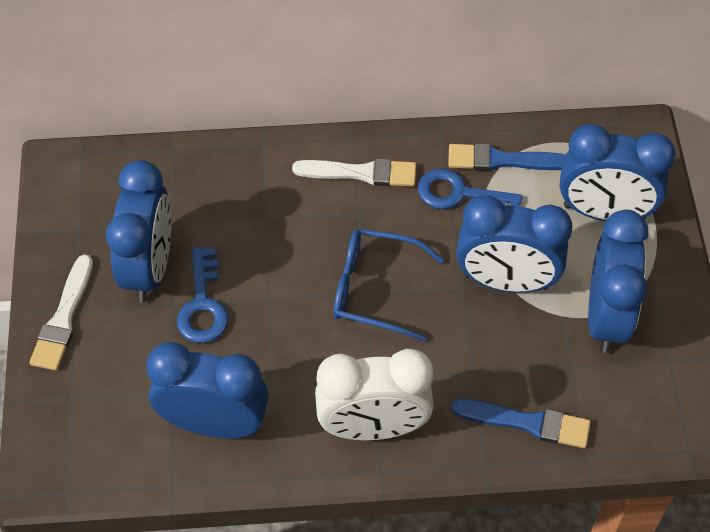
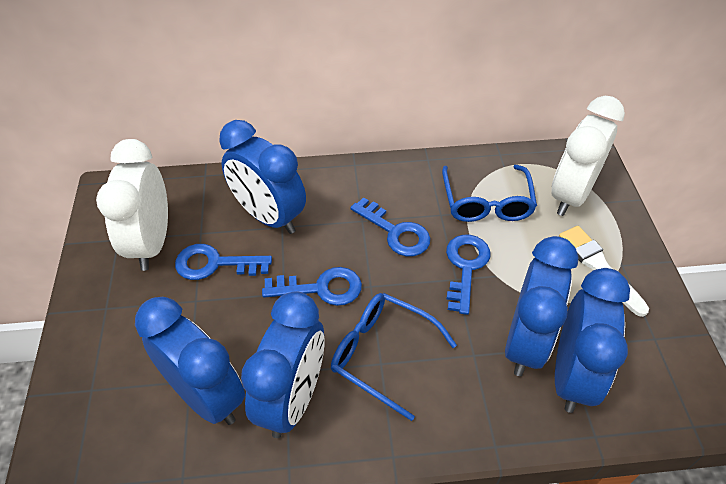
blue brush: [448,143,565,171] [451,399,591,448] = 2 -> none = 0
blue glasses: [334,229,444,342] = 1 -> [331,293,457,421] [442,165,537,222] = 2
blue key: [177,247,228,343] [418,168,523,209] = 2 -> [175,244,272,280] [262,267,362,306] [350,197,430,257] [446,235,491,315] = 4
white brush: [30,254,93,371] [292,158,416,187] = 2 -> [559,226,649,317] = 1
white clock: [315,349,434,440] = 1 -> [96,139,168,271] [551,96,625,216] = 2

